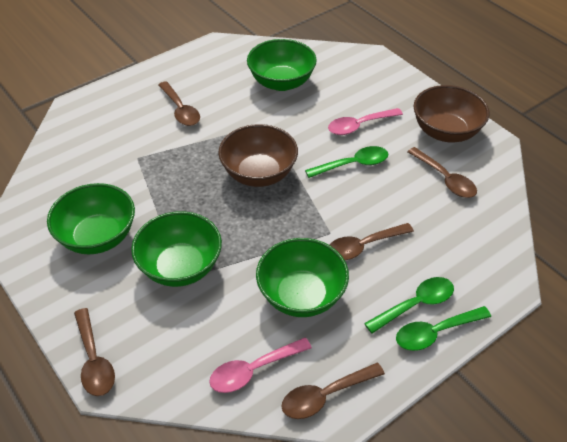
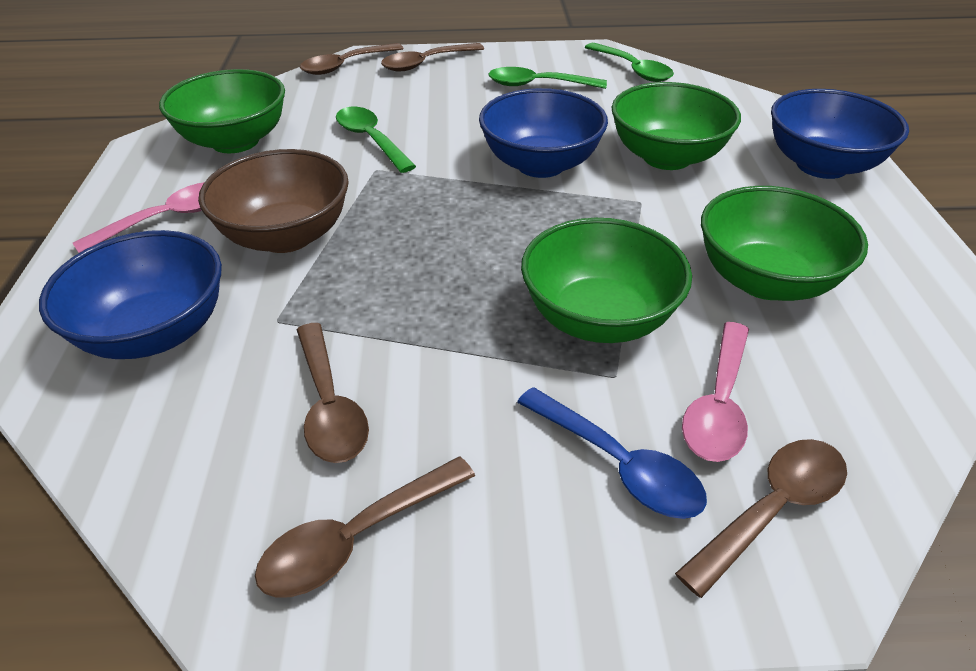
blue bowl: none = 0 -> [39,230,222,359] [479,88,608,178] [771,89,909,179] = 3
blue spoon: none = 0 -> [517,387,707,519] = 1
brown bowl: [218,124,298,187] [414,85,489,142] = 2 -> [198,149,349,253] = 1

